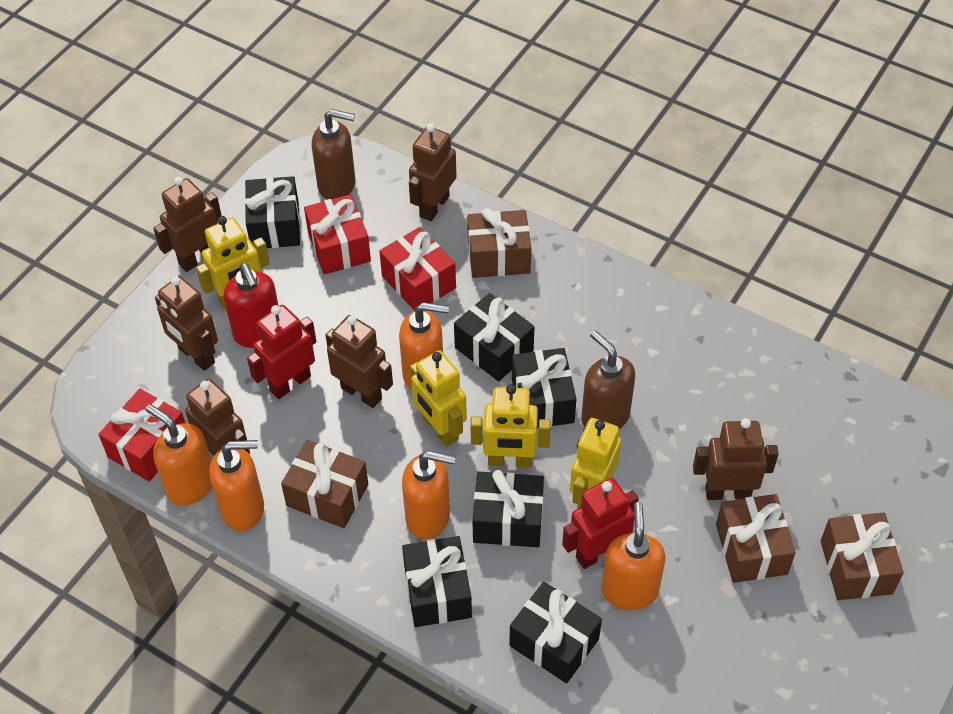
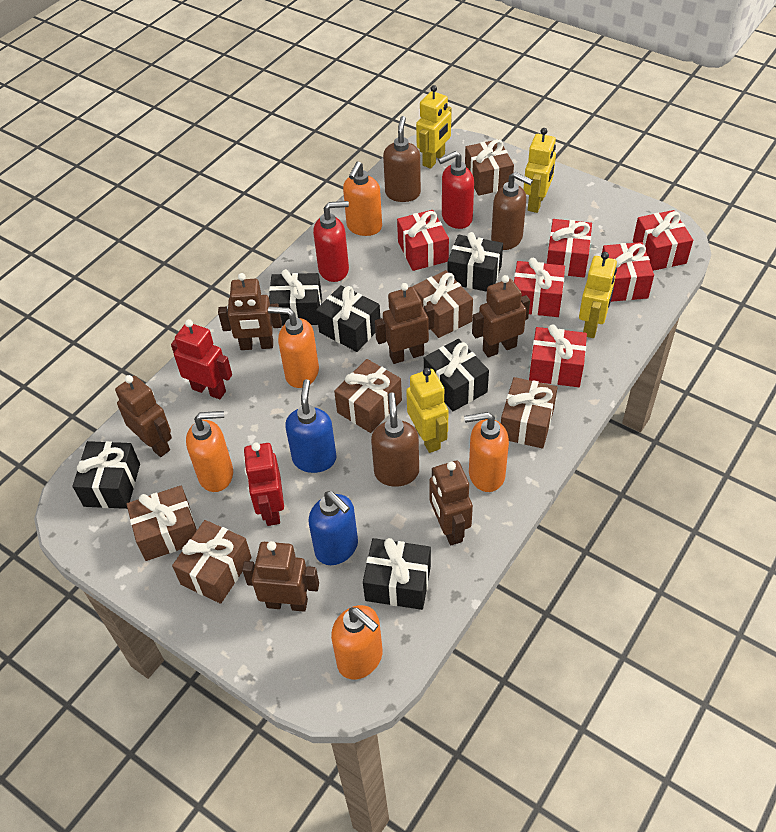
blue soap dispenser: none = 0 -> [285,379,337,473] [308,491,358,565] = 2
brown gift: [281,440,368,528] [467,208,531,278] [716,494,796,583] [820,513,904,600] = 4 -> [126,486,197,561] [172,520,252,604] [334,359,402,433] [412,270,473,338] [465,139,514,196] [501,377,558,449] = 6
brown soap dispenser: [312,109,355,200] [581,330,635,429] = 2 -> [371,392,419,487] [383,116,421,202] [491,172,533,250] = 3
red gift: [98,389,185,481] [304,194,371,274] [379,227,456,311] = 3 -> [397,210,449,271] [514,258,565,317] [529,324,587,387] [547,219,592,278] [602,242,654,302] [633,210,693,271] = 6
red soap dispenser: [223,263,279,348] = 1 -> [313,201,349,282] [438,151,474,229] = 2

